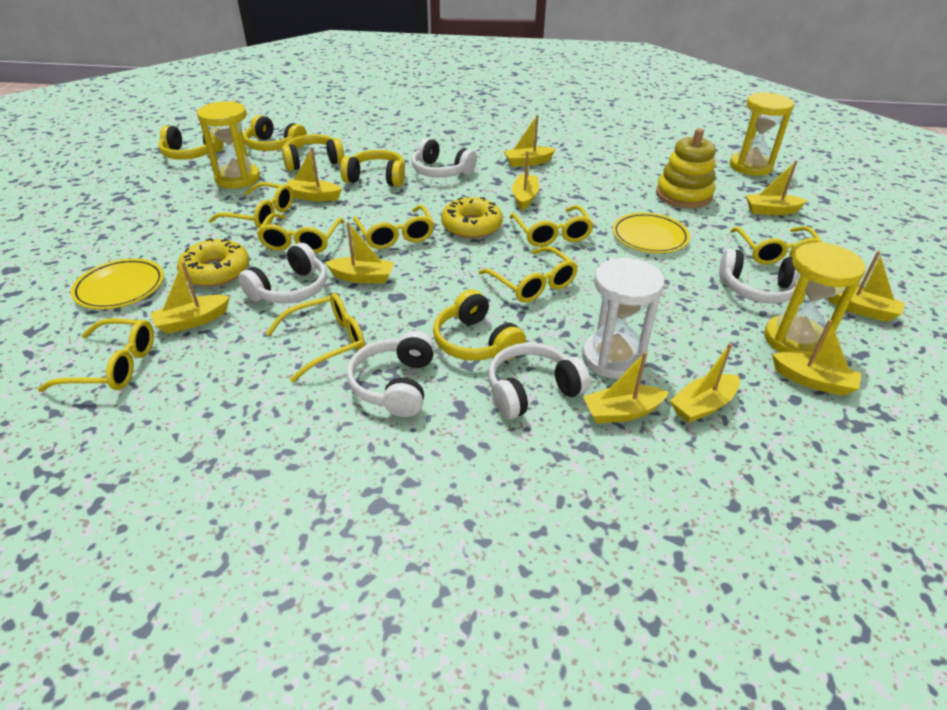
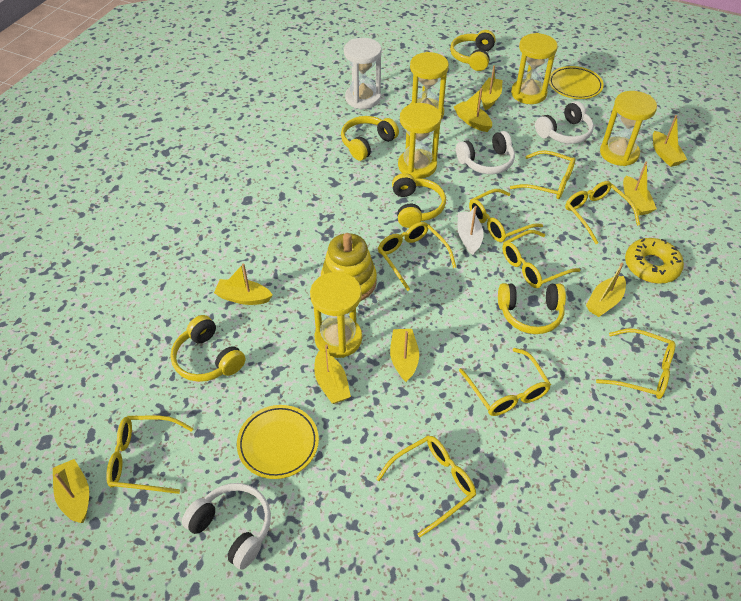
white boat: none = 0 -> [457,206,484,255] = 1
white headphones: [238,243,327,304] [346,331,435,417] [412,138,477,178] [488,343,590,419] [719,248,798,304] = 5 -> [182,483,271,570] [456,131,515,174] [535,101,594,144] = 3
yellow boat: [150,261,230,334] [287,147,342,201] [325,222,395,283] [504,115,556,167] [512,151,539,210] [583,351,669,423] [670,343,740,423] [746,161,808,215] [772,320,861,396] [827,251,905,322] = 10 -> [53,459,89,523] [214,263,273,305] [314,344,351,404] [390,329,419,382] [454,88,492,132] [481,65,502,110] [586,263,626,317] [623,162,657,216] [653,115,688,167] = 9
yellow donut: [177,238,249,287] [441,197,503,238] = 2 -> [625,238,684,284] = 1
yellow glasses: [38,318,154,392] [208,182,293,228] [257,213,344,253] [266,293,365,382] [353,205,434,249] [478,246,578,303] [509,205,594,247] [730,226,822,265] = 8 -> [106,416,194,494] [376,436,476,537] [378,222,456,291] [459,348,551,416] [469,189,543,242] [502,230,581,288] [510,150,576,199] [565,181,640,244] [596,329,675,399] = 9
yellow hourglass: [197,101,260,189] [730,92,794,176] [764,242,866,356] = 3 -> [310,272,362,358] [398,103,441,179] [410,52,449,119] [511,33,558,104] [600,91,657,166] = 5

